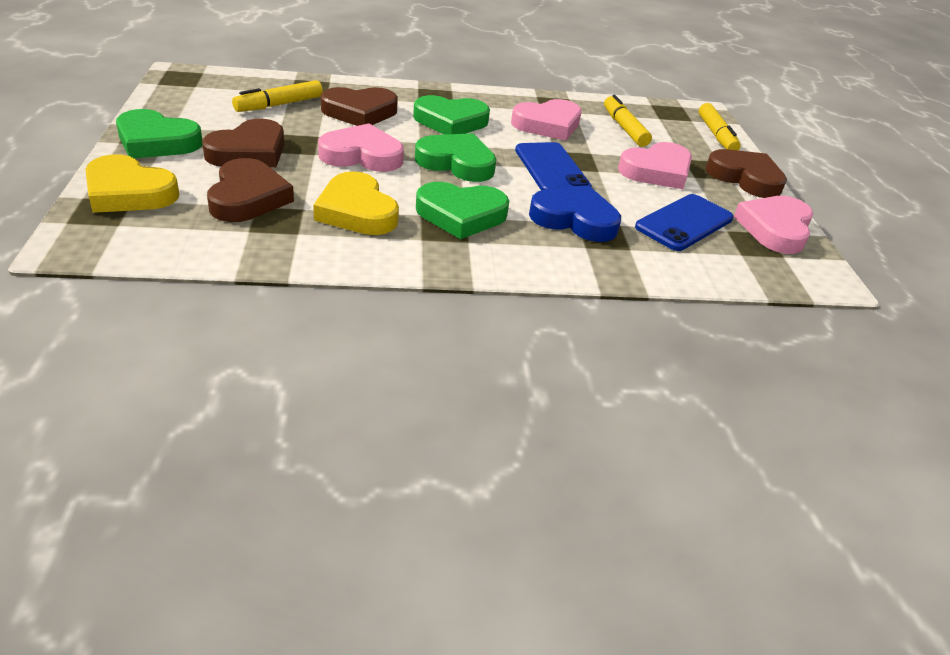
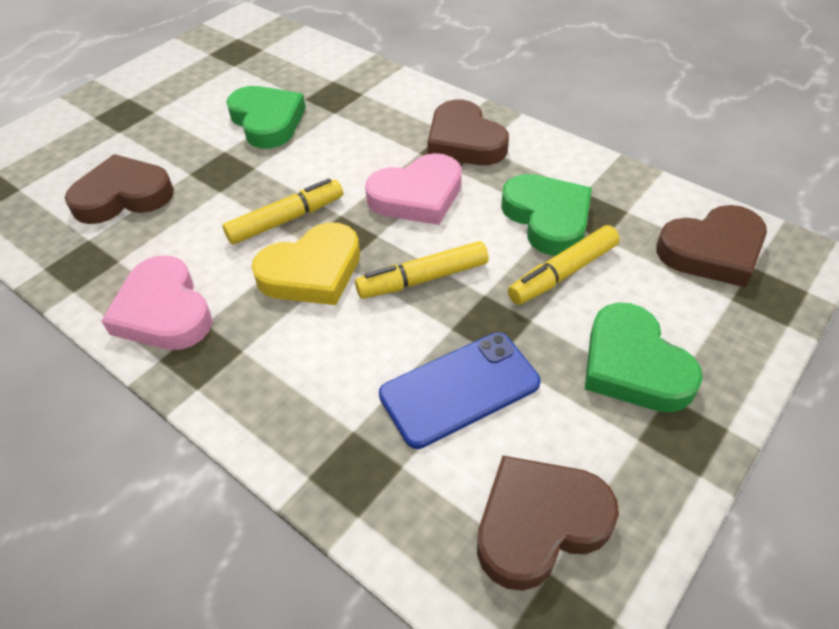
blue heart: [529,186,621,242] = 1 -> none = 0
blue phone: [515,142,592,190] [635,194,734,251] = 2 -> [379,332,540,449] = 1
green heart: [116,109,203,158] [413,95,490,135] [415,133,496,182] [416,182,509,239] = 4 -> [226,86,306,149] [501,174,592,255] [585,303,703,412] = 3
pink heart: [318,123,404,172] [511,99,582,141] [618,142,692,189] [734,196,814,254] = 4 -> [101,256,212,350] [365,153,462,225] = 2
yellow heart: [85,154,180,213] [313,171,399,235] = 2 -> [251,222,360,305] = 1

